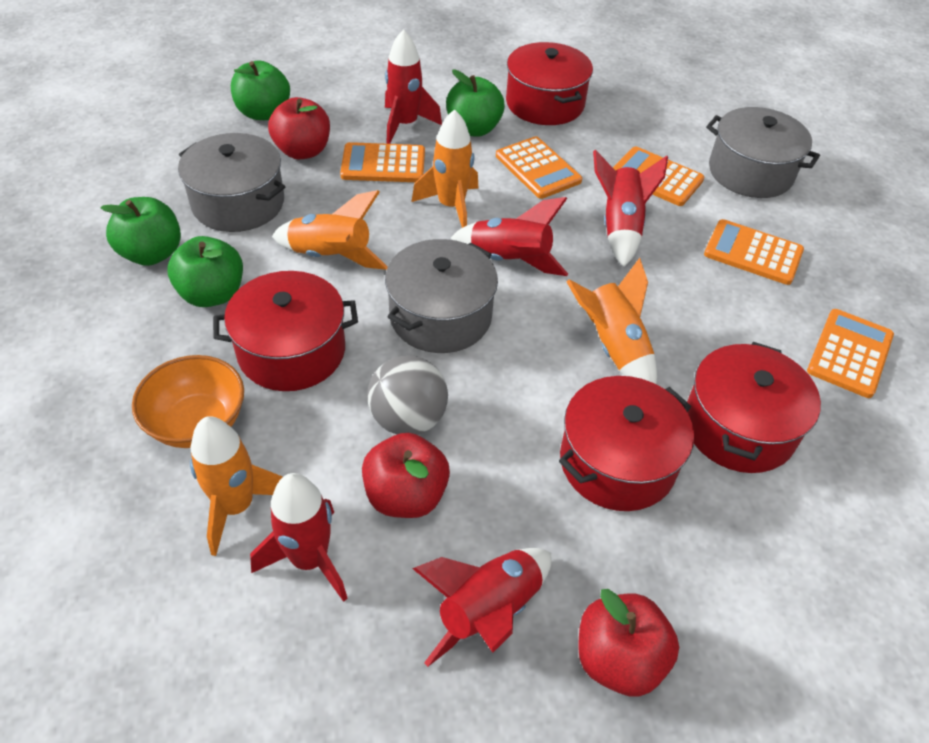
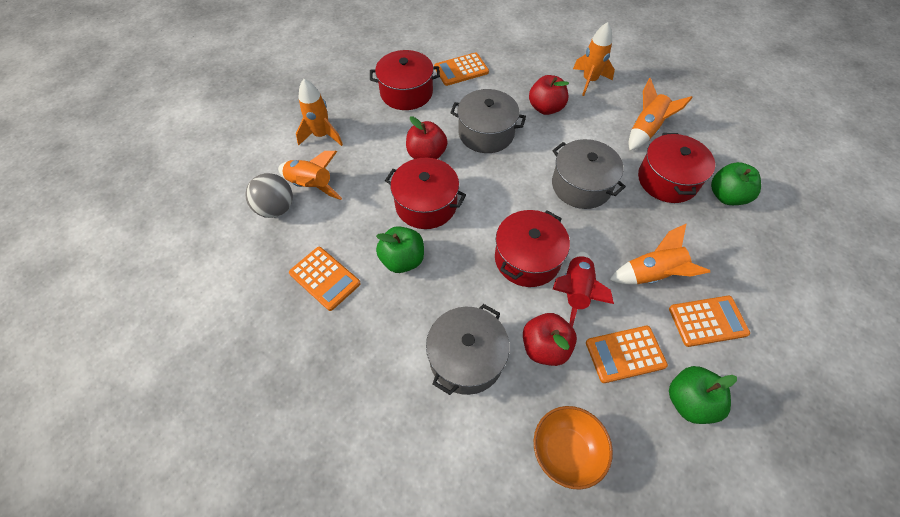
green apple: [101,197,181,266] [167,236,243,307] [231,61,290,120] [446,70,505,137] = 4 -> [376,226,424,273] [669,366,737,424] [711,162,761,205] = 3
orange calculator: [340,142,425,182] [496,136,582,199] [613,147,704,206] [704,219,804,285] [807,309,894,398] = 5 -> [289,247,361,311] [434,52,489,86] [586,326,668,383] [669,296,750,347] = 4
orange rocket: [190,416,283,556] [272,190,388,270] [412,109,479,228] [566,258,657,384] = 4 -> [278,151,342,200] [296,79,343,146] [573,22,615,96] [610,224,710,284] [629,78,693,151] = 5
red rocket: [250,473,348,602] [385,29,442,144] [412,548,552,667] [451,197,568,276] [593,150,668,267] = 5 -> [553,252,614,327] = 1

